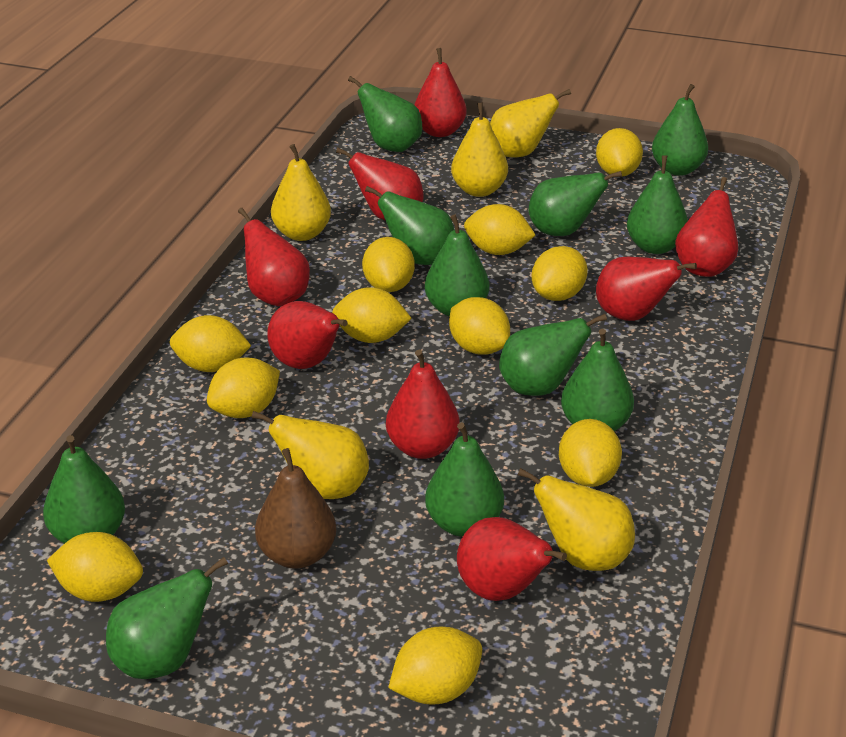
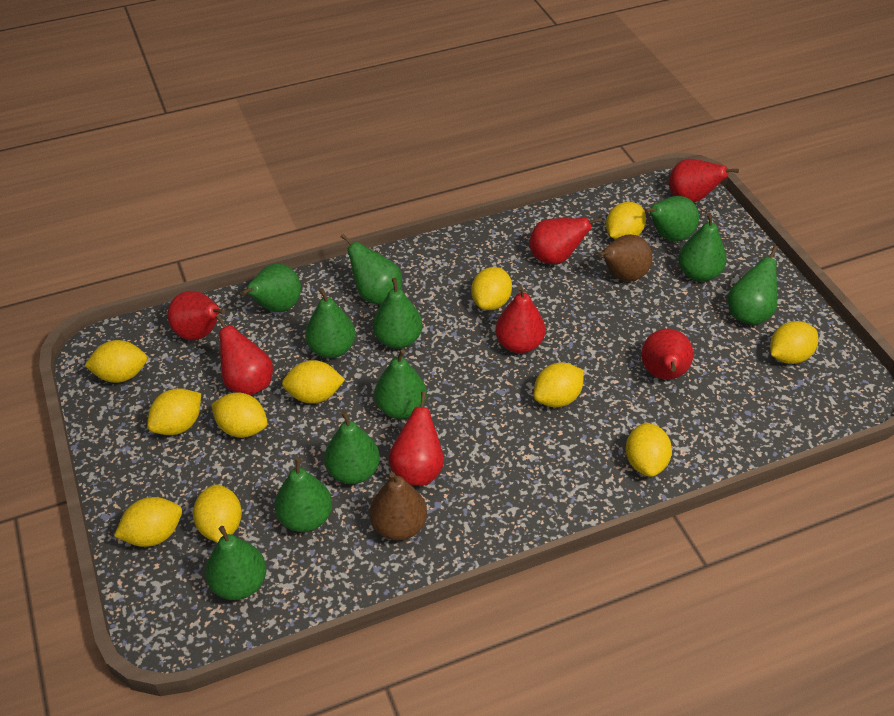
brown pear: [255,448,336,569] = 1 -> [370,472,427,540] [598,234,652,282] = 2
red pear: [238,208,310,306] [267,301,348,369] [336,148,424,221] [386,350,460,459] [414,48,466,137] [457,517,567,601] [596,257,697,321] [675,177,738,277] = 8 -> [167,291,225,340] [215,314,273,396] [388,391,444,486] [495,286,545,353] [529,217,603,264] [641,329,693,380] [669,159,739,202] = 7
yellow pear: [251,411,369,499] [271,144,331,241] [451,102,508,197] [490,89,571,157] [518,468,635,571] = 5 -> none = 0

